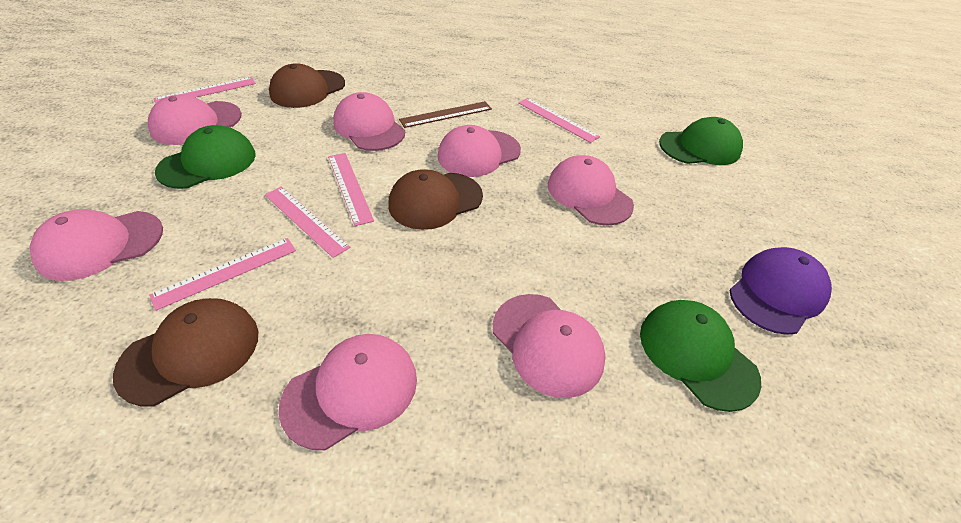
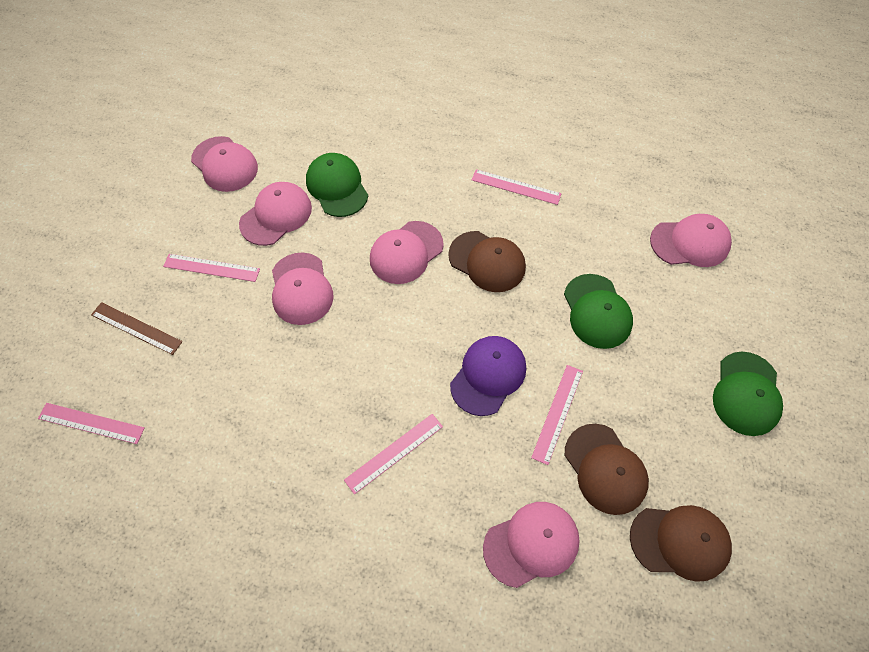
pink cap: [29,209,163,281] [148,95,242,145] [278,334,417,450] [333,92,405,151] [438,125,521,177] [493,294,606,398] [548,155,634,226] = 7 -> [191,136,258,192] [239,182,312,246] [272,252,334,325] [370,221,444,284] [483,502,580,588] [650,214,732,267] = 6

